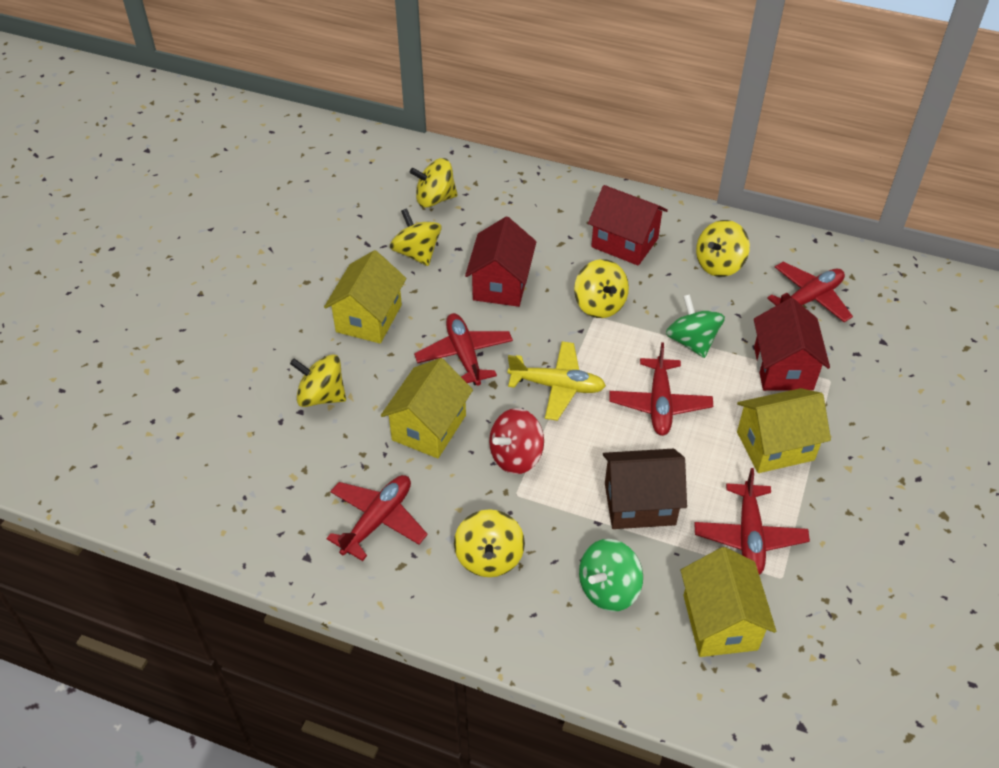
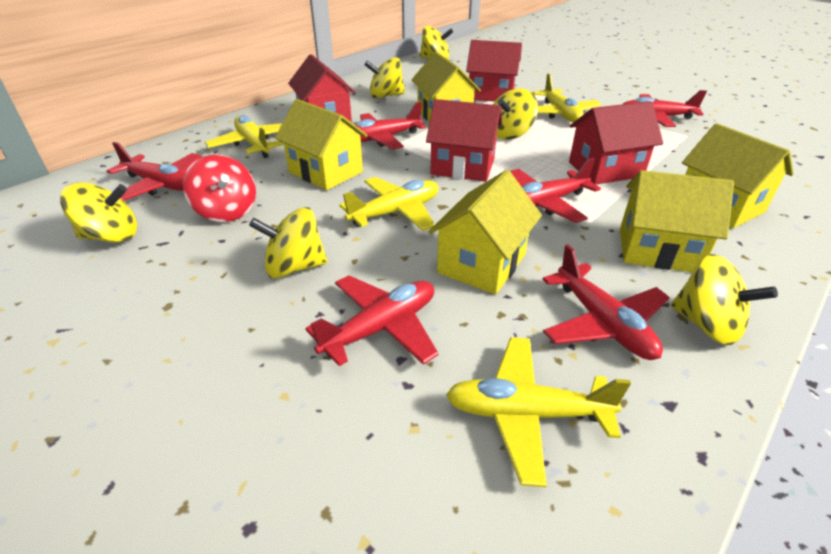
brown house: [603,449,687,529] = 1 -> none = 0
green spinning top: [579,539,643,612] [666,294,725,358] = 2 -> none = 0
red house: [465,217,536,307] [588,185,668,266] [754,298,830,391] = 3 -> [288,54,356,122] [426,99,502,182] [466,40,522,102] [569,101,663,185] = 4
red plane: [326,475,428,561] [414,313,513,386] [609,342,713,436] [694,468,810,575] [767,262,853,322] = 5 -> [107,142,202,201] [305,275,439,366] [355,102,426,149] [510,158,601,223] [542,244,670,360] [623,90,707,127] = 6
yellow house: [324,250,406,343] [381,358,473,458] [681,547,776,657] [737,388,831,473] = 4 -> [275,99,368,190] [412,52,481,122] [428,170,542,295] [620,170,734,272] [682,123,793,228] = 5
yellow plane: [507,341,606,421] = 1 -> [205,115,284,158] [339,177,439,231] [446,337,631,487] [533,73,602,122] = 4

